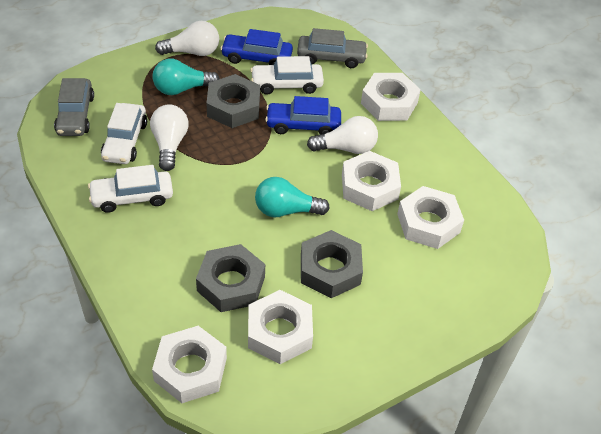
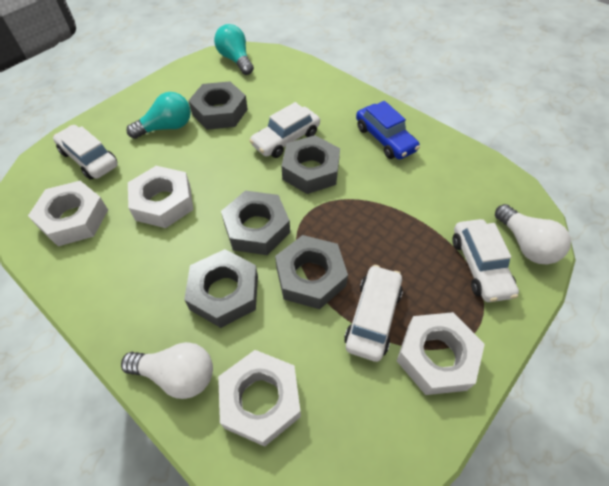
blue car: [220,29,293,65] [265,96,341,135] = 2 -> [356,101,420,159] = 1
grey car: [54,78,94,136] [297,28,368,68] = 2 -> none = 0
grey nut: [196,244,265,312] [206,74,260,128] [301,230,363,298] = 3 -> [184,249,258,328] [189,81,248,130] [221,191,290,255] [275,235,348,309] [282,135,340,194] = 5
white car: [88,165,173,213] [101,103,147,164] [250,56,324,95] = 3 -> [53,125,118,180] [249,102,320,158] [344,265,403,362] [452,219,519,302] = 4
white light bulb: [150,104,188,171] [155,21,219,56] [307,116,378,154] = 3 -> [121,342,213,399] [495,204,571,264] = 2
white nut: [152,326,227,403] [248,290,313,364] [342,151,401,211] [361,73,421,121] [397,186,464,249] = 5 -> [28,181,108,246] [128,166,193,228] [218,350,301,447] [397,312,485,395] = 4

